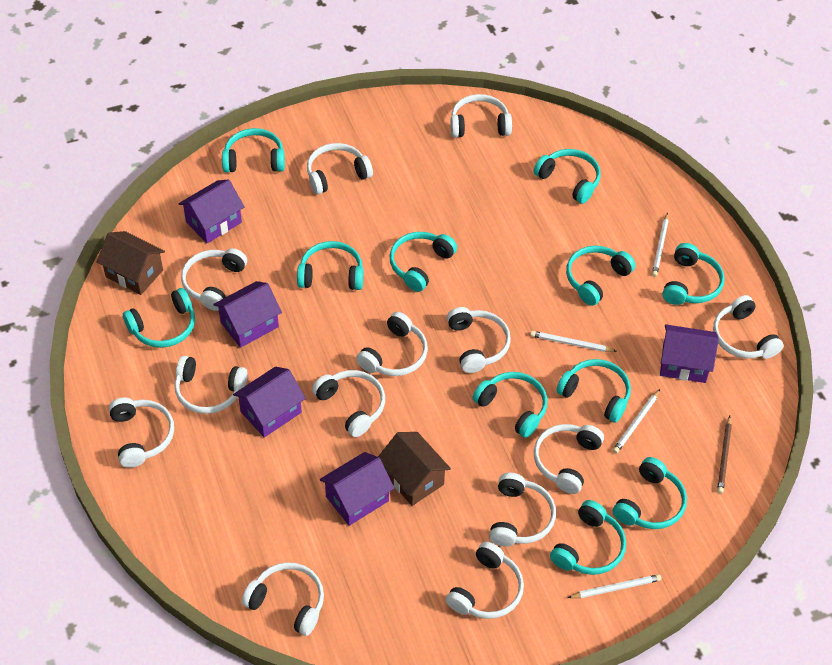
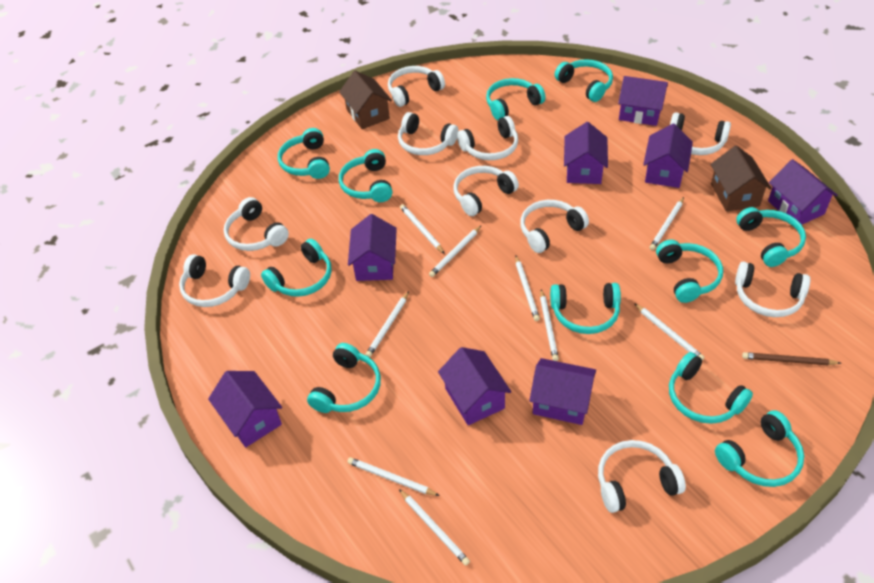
purple house: [178,179,245,243] [213,281,282,348] [233,367,306,437] [320,452,395,526] [660,324,719,383] = 5 -> [208,371,282,448] [348,214,397,281] [438,347,511,425] [529,358,596,425] [564,122,608,184] [618,76,668,126] [643,124,693,188] [768,159,838,225] = 8
white headphones: [109,397,174,468] [175,356,248,414] [181,248,247,311] [242,562,324,636] [307,143,373,194] [312,370,385,437] [356,312,428,376] [446,542,524,619] [447,307,511,373] [451,94,512,137] [489,473,556,546] [534,424,604,494] [713,295,783,359] = 13 -> [179,254,250,307] [224,197,289,251] [388,66,445,107] [398,112,458,155] [454,166,519,216] [457,116,518,160] [520,200,589,253] [598,440,686,513] [670,112,731,155] [735,261,810,317] = 10
white pencil: [530,331,617,352] [567,574,662,598] [613,389,660,454] [652,213,669,277] = 4 -> [347,457,440,496] [365,291,409,357] [399,489,470,566] [400,204,445,254] [429,226,481,277] [515,255,540,321] [540,289,559,361] [634,303,704,360] [649,197,684,250] = 9

